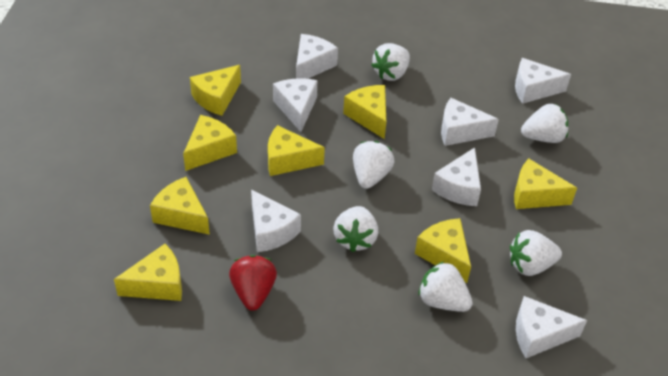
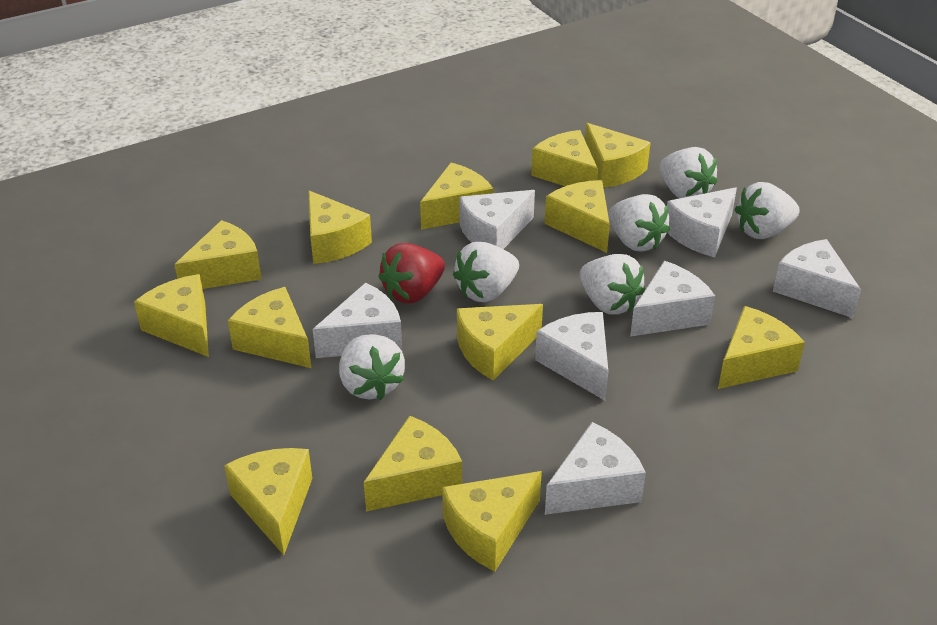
yellow cheese: [114,244,182,301] [150,177,210,235] [183,115,237,171] [190,65,241,116] [268,125,325,176] [343,85,386,139] [415,218,471,283] [514,159,577,209] = 8 -> [134,274,209,357] [174,220,261,289] [224,448,312,555] [228,287,311,368] [308,191,372,264] [364,416,462,512] [420,163,493,230] [442,471,542,571] [457,304,543,381] [531,130,598,186] [545,180,610,253] [585,123,651,188] [718,306,805,389] = 13

